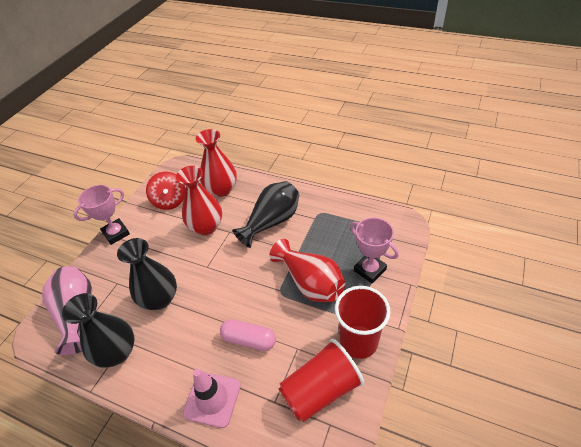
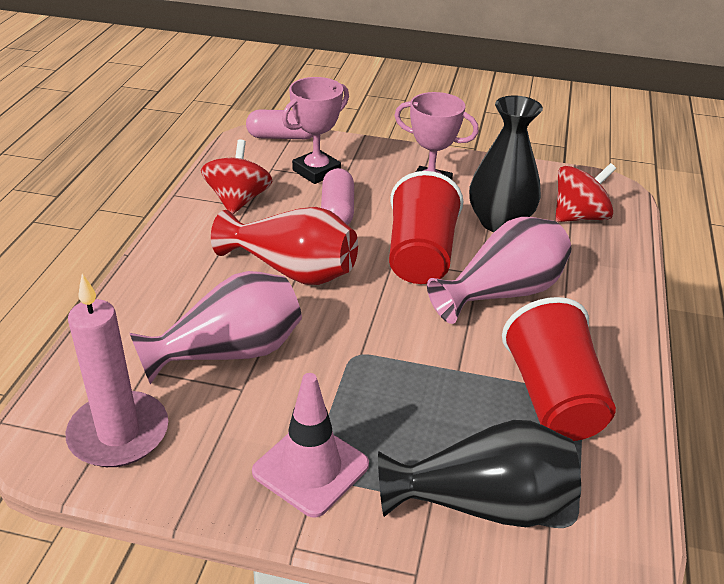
black vase: [62,293,135,368] [117,238,177,310] [232,181,299,248] = 3 -> [378,420,581,527] [469,95,543,232] = 2
pink candle: none = 0 -> [66,274,168,467] = 1
pink capsule: [220,319,276,351] = 1 -> [246,109,313,139] [321,168,354,225] = 2
pink vase: [42,266,93,355] = 1 -> [130,271,302,384] [427,217,571,324] = 2
red spinning top: [146,172,186,210] = 1 -> [201,140,272,214] [555,163,616,222] = 2
red vase: [176,166,222,235] [196,129,237,197] [269,239,345,302] = 3 -> [211,207,358,285] = 1

